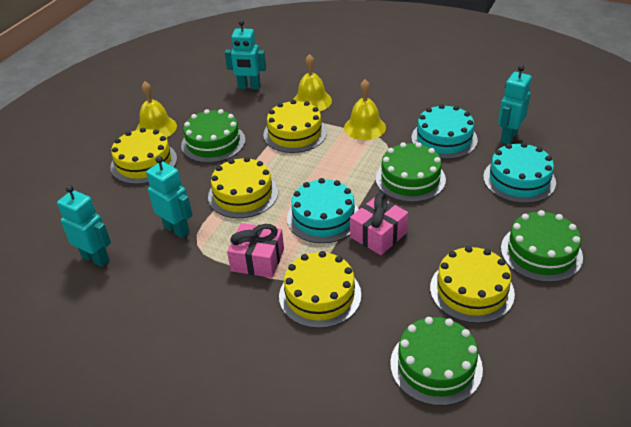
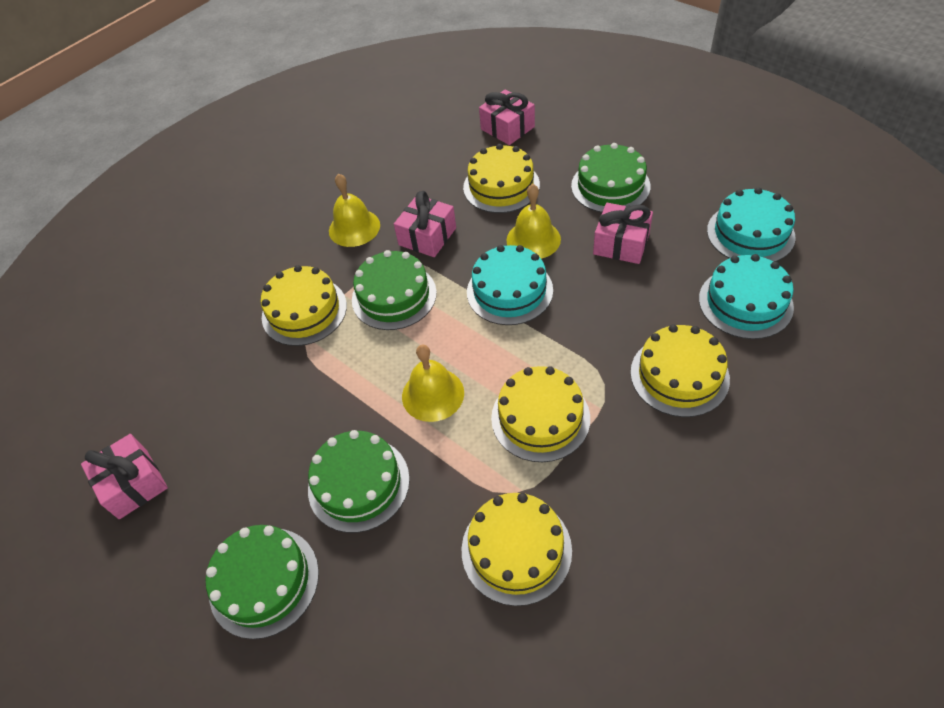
pink gift: [227,223,284,278] [350,193,408,255] = 2 -> [81,434,168,519] [394,191,456,257] [479,89,535,145] [593,203,653,264] = 4
turquoise robot: [57,185,111,267] [146,156,193,238] [225,20,266,90] [498,65,532,144] = 4 -> none = 0

